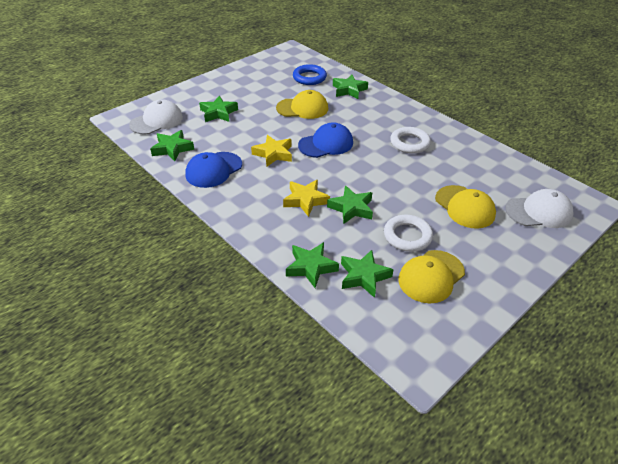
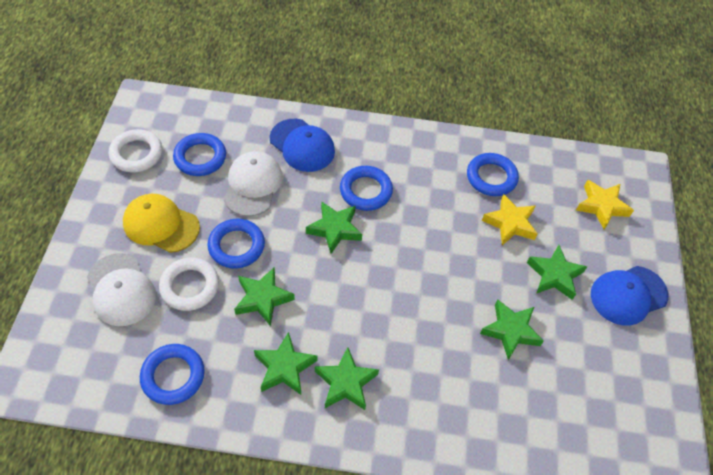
blue ring: [293,64,327,85] = 1 -> [140,344,205,405] [173,133,226,176] [207,219,265,268] [340,166,393,211] [467,153,519,196] = 5
yellow cap: [276,90,328,119] [398,250,465,303] [435,185,496,229] = 3 -> [123,194,200,253] = 1

